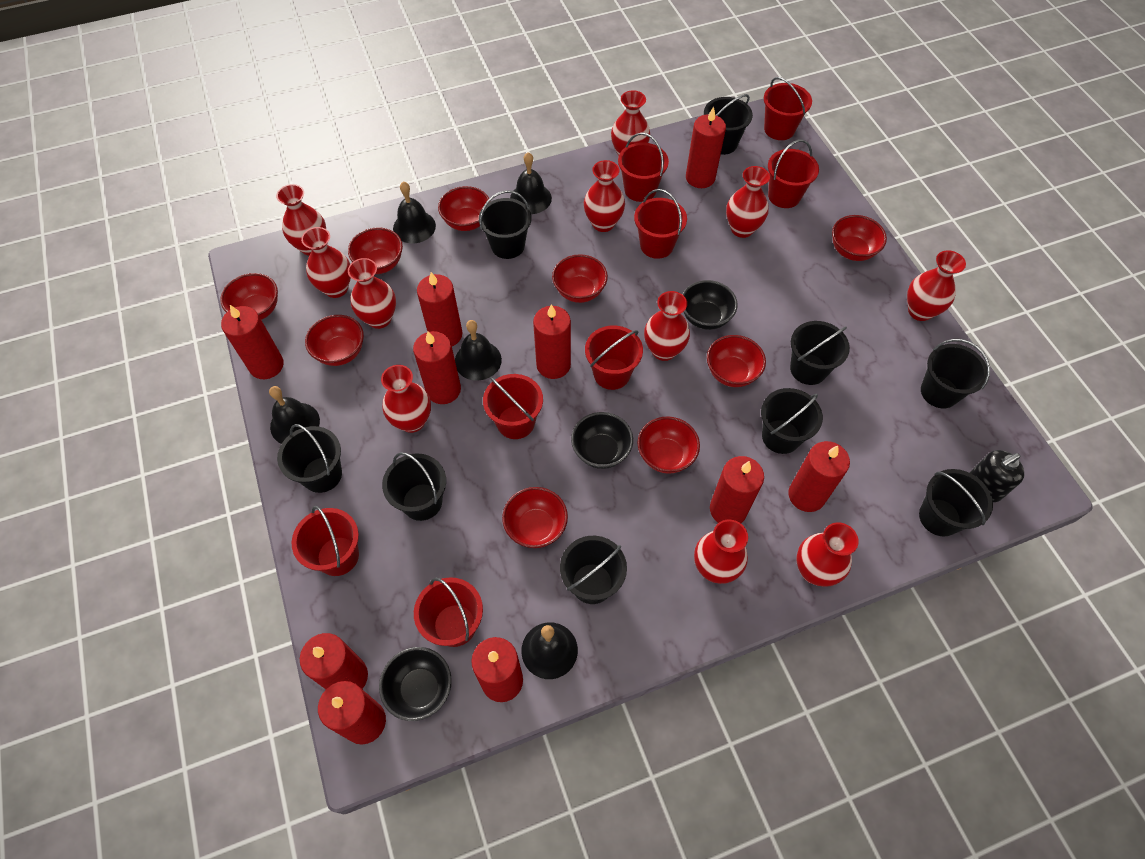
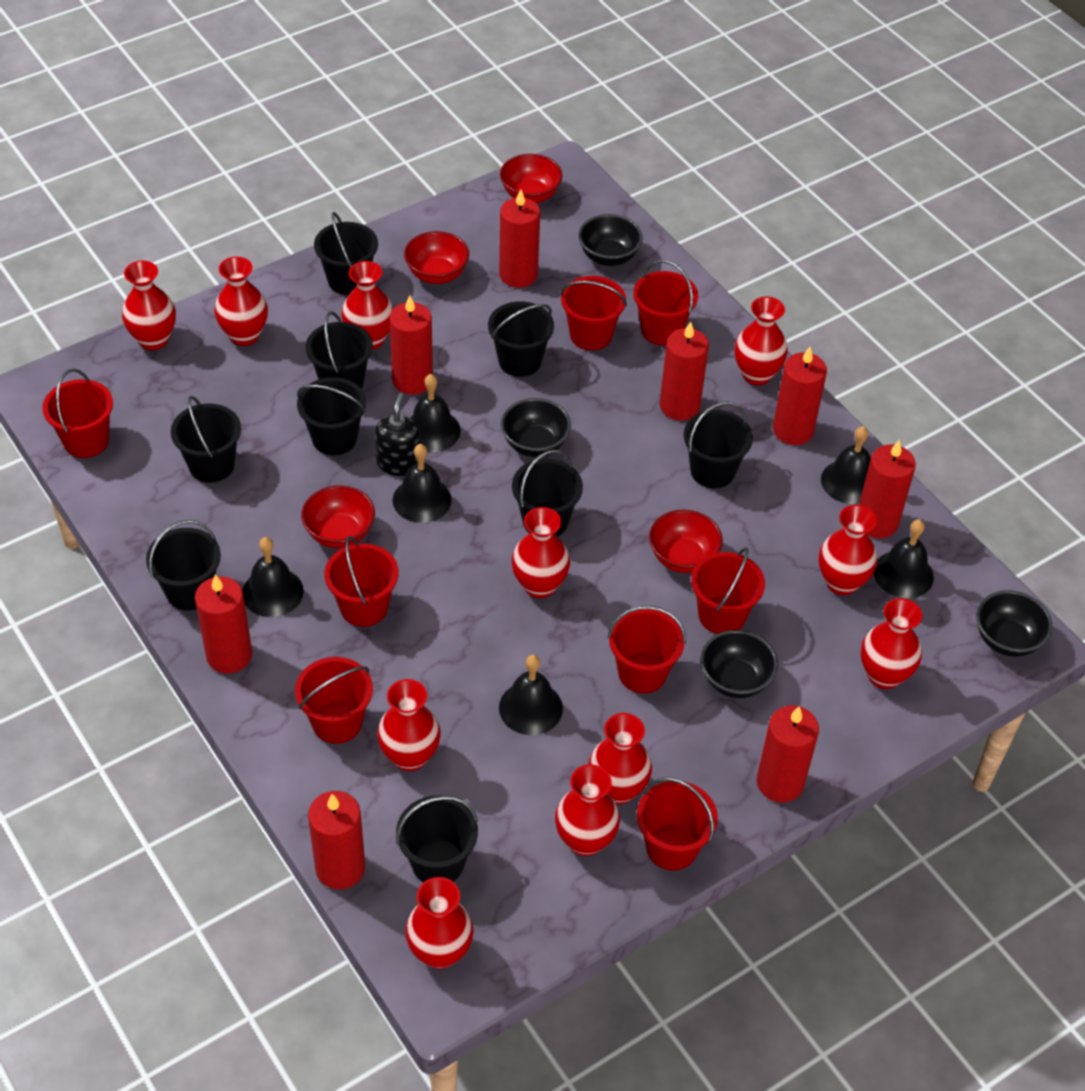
black bell: [269,386,320,444] [393,181,436,243] [455,320,502,381] [510,152,552,214] [521,622,578,679] = 5 -> [242,537,304,617] [393,444,452,523] [410,374,461,452] [499,655,563,735] [821,426,871,504] [874,519,934,598] = 6
black bowl: [379,647,452,721] [571,412,633,469] [682,280,738,330] = 3 -> [501,398,571,457] [578,214,643,266] [700,630,778,698] [976,590,1052,657] = 4
red bowl: [220,273,278,320] [305,315,364,366] [348,228,403,274] [438,186,489,231] [502,487,568,548] [552,254,608,303] [637,416,700,474] [707,335,766,387] [832,215,887,261] = 9 -> [301,485,375,548] [404,231,469,284] [500,154,562,203] [649,510,723,573] = 4
red candle: [221,305,284,379] [300,633,368,689] [318,681,386,744] [413,331,461,404] [417,272,462,346] [471,637,523,702] [533,304,571,379] [686,107,726,188] [710,456,764,523] [788,441,850,512] = 10 -> [195,575,252,673] [308,791,365,889] [389,295,433,395] [499,189,540,288] [660,322,709,420] [757,705,819,803] [773,347,827,445] [859,440,916,538] = 8

